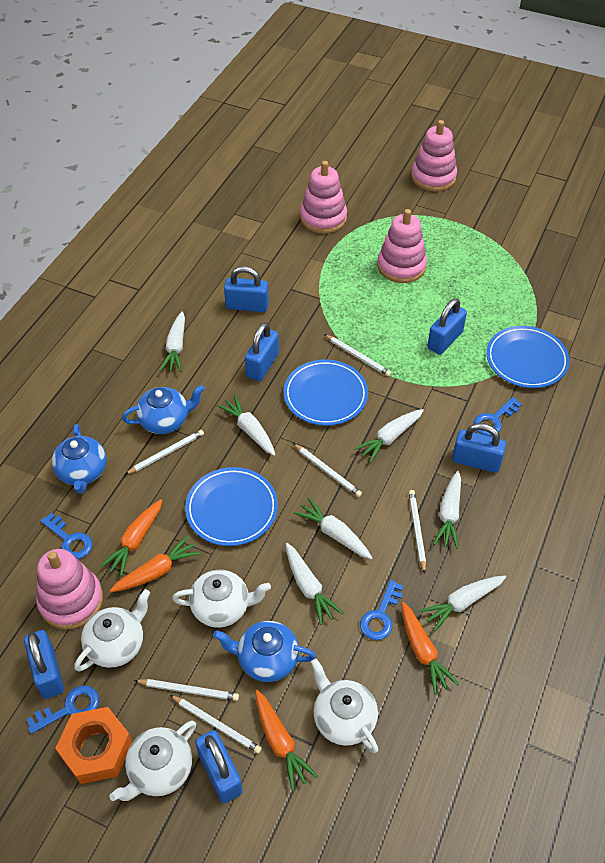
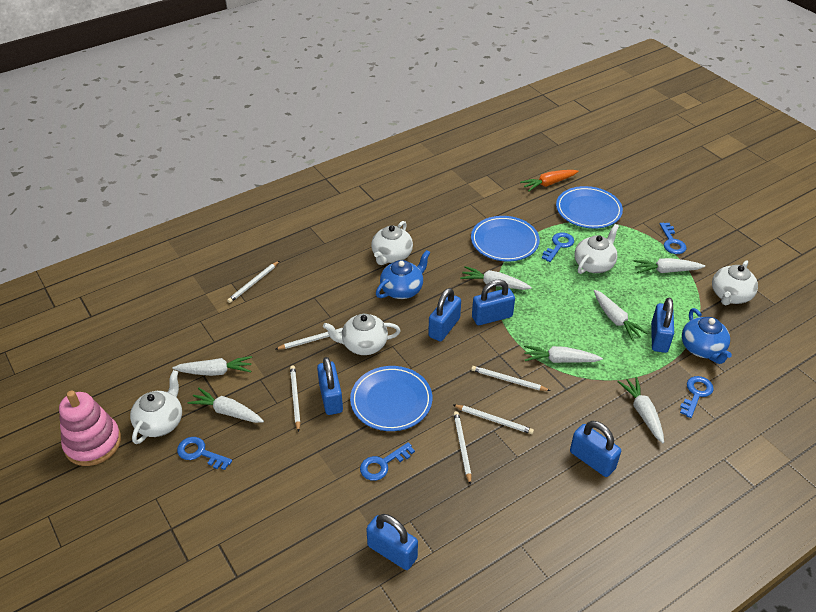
blue key: [26,685,99,734] [41,513,92,559] [360,580,403,640] [474,397,522,436] = 4 -> [177,437,232,470] [360,442,415,481] [542,233,574,262] [660,223,686,254] [680,376,714,418] = 5
blue teapot: [52,424,107,494] [122,385,205,434] [213,621,316,682] = 3 -> [376,250,430,299] [682,308,732,364] = 2
orange carrot: [100,499,163,577] [110,536,201,592] [255,690,318,791] [402,602,459,695] = 4 -> [520,170,578,192] = 1
orange nut: [55,707,132,784] = 1 -> none = 0
pink stacking toy: [36,549,103,629] [300,161,347,234] [377,209,427,283] [411,120,457,191] = 4 -> [59,391,121,466] = 1
white teapot: [74,589,150,672] [109,720,196,801] [172,570,271,628] [311,659,378,753] = 4 -> [130,370,182,444] [323,314,401,355] [371,221,413,265] [575,224,619,274] [712,260,758,306] = 5

